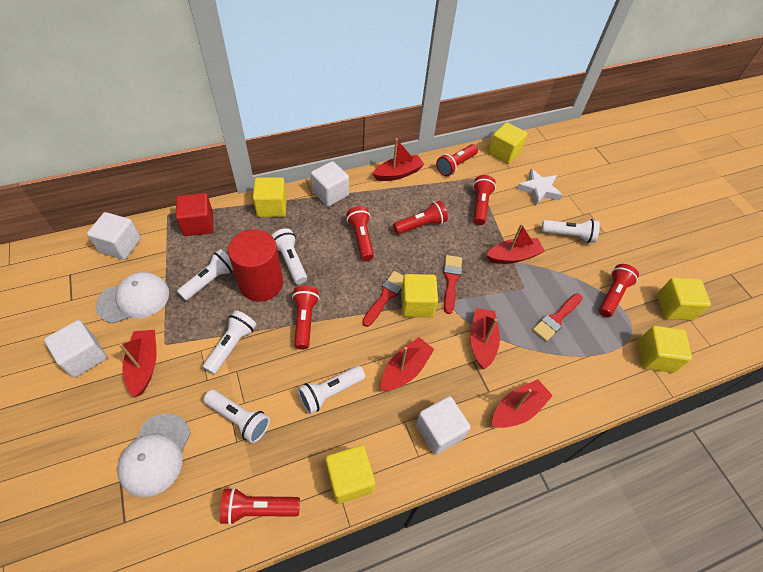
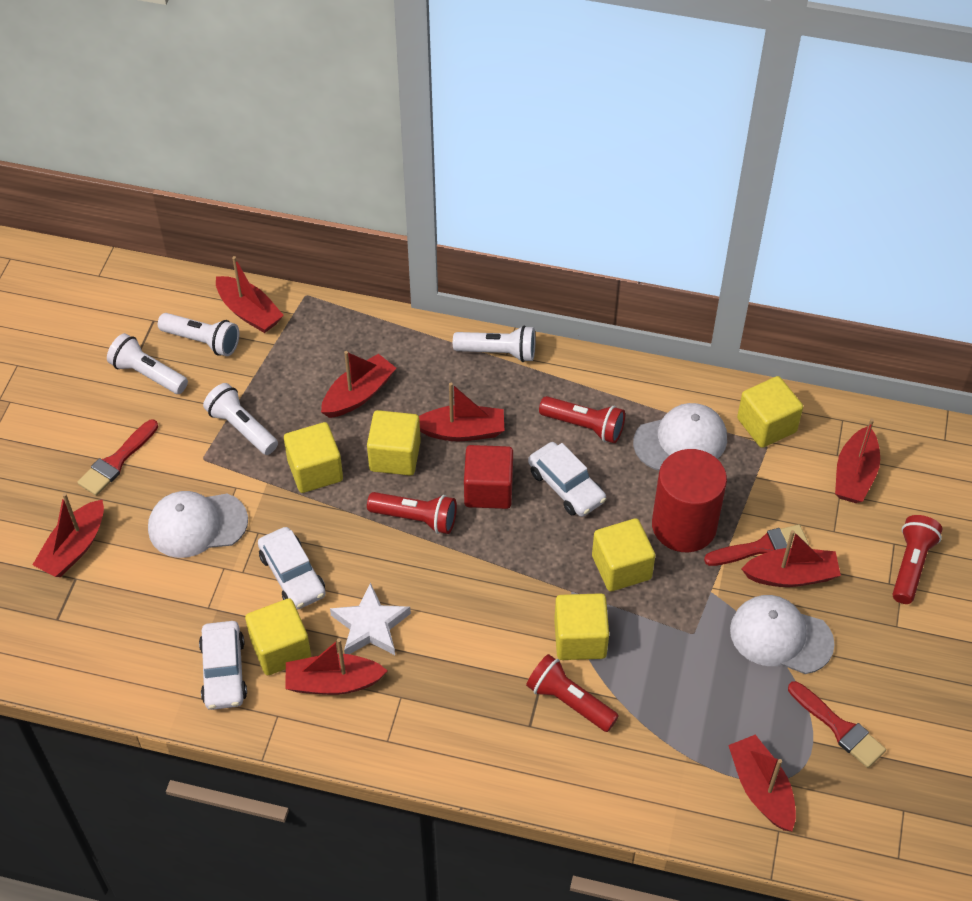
red boat: [119,330,157,397] [373,138,425,181] [381,337,434,391] [470,308,500,369] [486,224,545,264] [492,379,553,428] = 6 -> [33,493,104,577] [216,256,284,333] [285,638,388,695] [321,351,396,418] [419,383,504,441] [728,735,796,831] [741,530,841,587] [835,418,880,503] = 8
red flashlight: [220,487,300,525] [292,286,319,349] [346,206,374,261] [393,201,448,234] [436,144,478,176] [473,175,496,225] [599,264,639,317] = 7 -> [367,492,457,534] [526,654,619,732] [539,396,625,443] [892,515,943,604] = 4
white cap: [96,272,169,324] [117,413,191,497] = 2 -> [148,491,248,558] [633,403,727,471] [730,595,835,674] = 3
white car: none = 0 -> [199,621,247,710] [258,527,326,610] [528,442,606,517] = 3
white cube: [44,320,107,378] [87,212,141,260] [311,161,349,206] [416,396,471,455] = 4 -> none = 0
white flashlight: [177,249,233,301] [203,310,257,374] [203,390,270,443] [272,228,307,284] [298,366,365,414] [541,219,600,243] = 6 -> [107,333,188,394] [158,313,239,356] [203,383,278,455] [453,325,535,362] = 4

